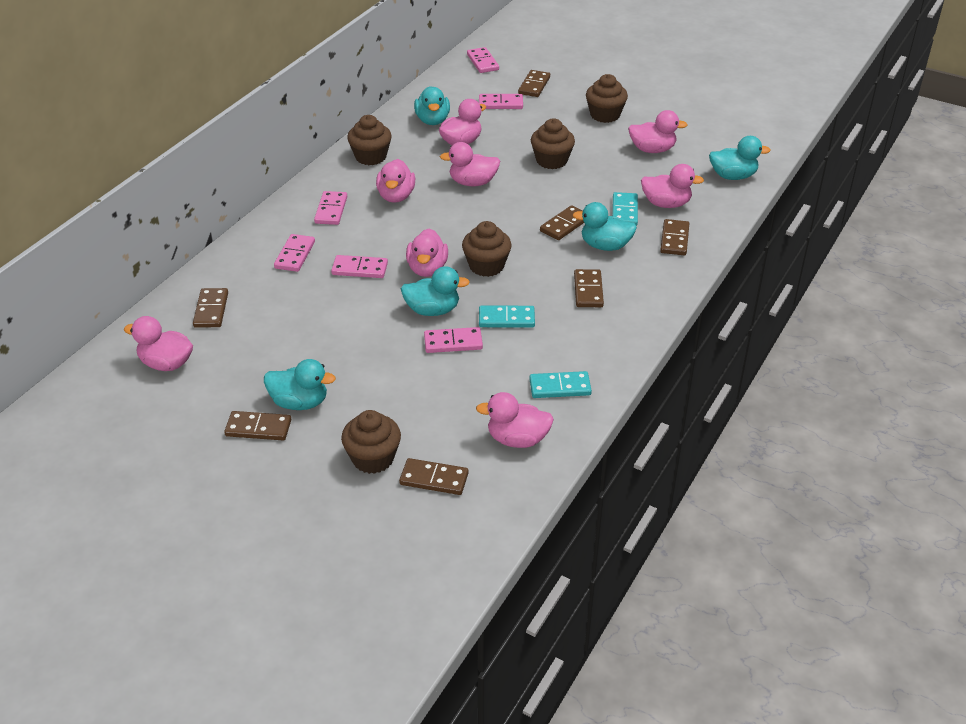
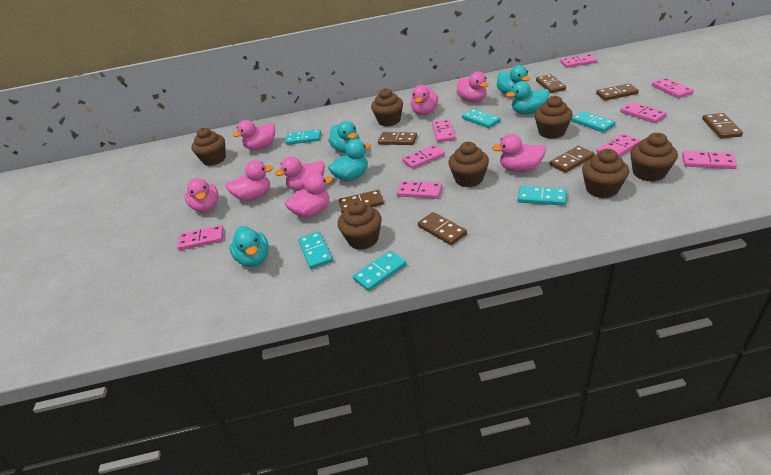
brown cupcake: [341,410,401,474] [347,115,391,165] [462,221,512,277] [531,119,575,169] [586,74,628,123] = 5 -> [191,128,226,166] [338,200,382,250] [371,88,403,126] [448,142,489,187] [534,96,573,139] [582,149,629,198] [630,133,678,182] = 7
pink domino: [274,234,315,272] [314,191,347,225] [331,255,388,278] [424,327,483,353] [467,47,499,73] [479,94,523,109] = 6 -> [177,225,224,250] [397,181,442,199] [402,145,445,169] [432,119,455,142] [561,54,597,68] [596,134,640,156] [620,102,667,123] [652,78,694,98] [682,151,737,169] = 9
turquoise domino: [479,305,535,328] [529,371,592,398] [612,192,638,226] = 3 -> [285,129,321,145] [298,232,333,269] [353,251,406,291] [462,109,500,128] [518,186,567,206] [571,111,615,132] = 6

